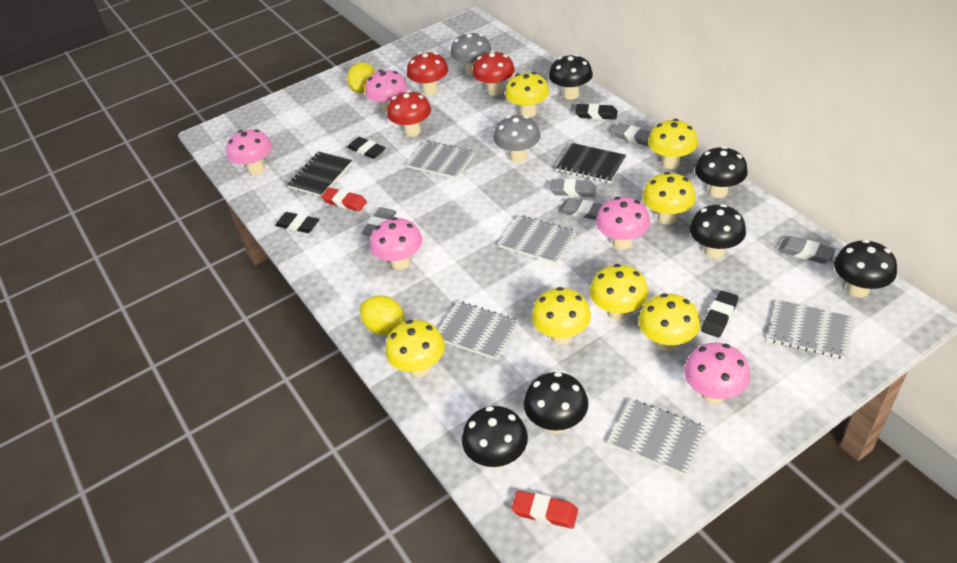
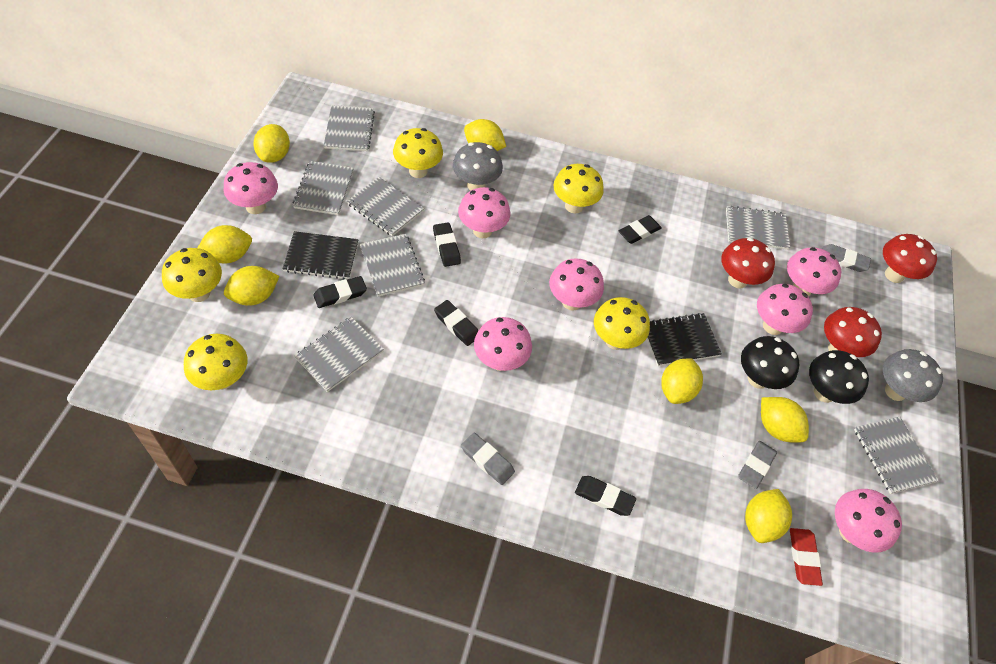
black eraser: [275,212,319,233] [347,137,386,159] [575,104,618,120] [701,290,739,338] = 4 -> [313,276,367,308] [433,223,461,267] [434,300,478,346] [575,476,636,516] [618,215,662,244] = 5
black mushroom: [462,406,528,468] [524,372,588,433] [549,54,593,100] [689,204,746,259] [695,146,748,198] [834,240,897,297] = 6 -> [741,336,799,389] [809,350,869,404] = 2
grey eraser: [362,207,397,236] [550,179,596,197] [558,198,603,220] [613,123,651,147] [778,236,836,264] = 5 -> [461,433,515,485] [738,441,777,489] [822,244,871,272] = 3
grey notebook: [406,140,475,179] [438,301,519,360] [499,215,576,264] [608,399,706,475] [769,300,854,359] = 5 -> [293,161,354,215] [294,317,384,392] [324,105,375,151] [347,177,424,236] [360,234,425,297] [726,205,790,250] [854,417,938,494] = 7
pink mushroom: [226,129,272,175] [365,70,407,114] [370,217,422,270] [596,197,650,250] [684,343,750,404] = 5 -> [223,162,278,214] [458,187,510,238] [474,317,532,371] [549,258,604,311] [757,284,813,335] [787,247,841,296] [835,489,902,553] = 7
red eraser: [321,187,367,211] [511,491,578,529] = 2 -> [790,528,823,586] = 1
yellow lemon: [347,62,376,93] [360,296,405,335] = 2 -> [198,225,252,264] [224,266,280,306] [253,124,290,163] [464,119,506,151] [661,358,703,404] [745,489,792,543] [761,397,809,443] = 7
yellow mushroom: [385,320,445,377] [505,72,549,118] [532,287,591,345] [590,264,648,321] [639,293,700,352] [642,172,696,225] [648,119,698,169] = 7 -> [162,248,222,302] [184,334,247,390] [393,128,443,178] [554,164,604,213] [594,297,650,350] = 5

